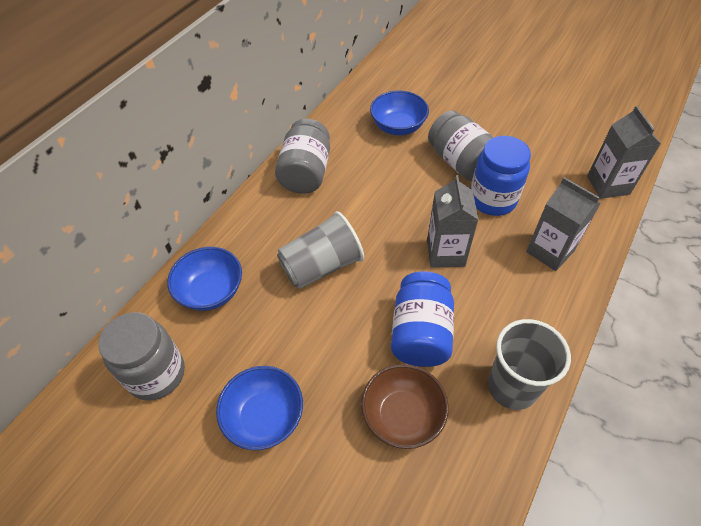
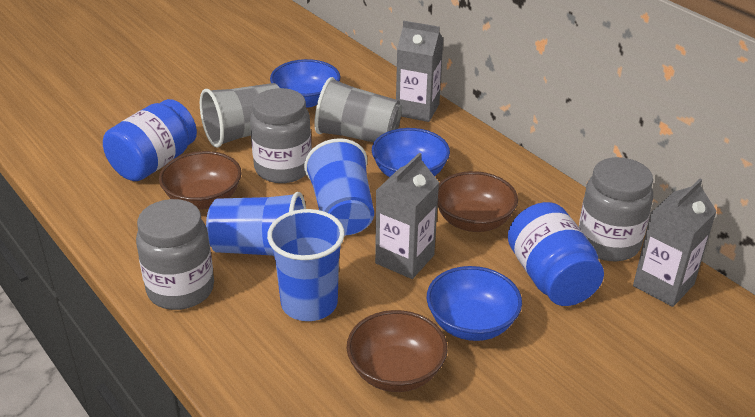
blue cup: none = 0 -> [206,192,306,256] [267,209,345,321] [304,138,374,236] = 3
brown bowl: [361,364,449,449] = 1 -> [159,151,242,209] [347,310,448,392] [437,171,518,232] = 3

